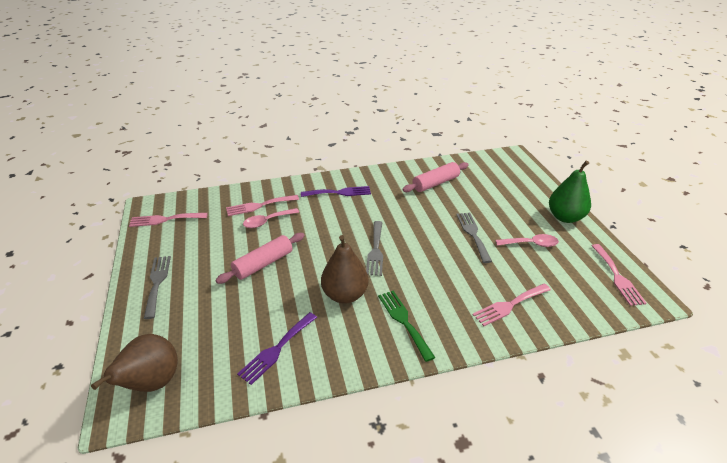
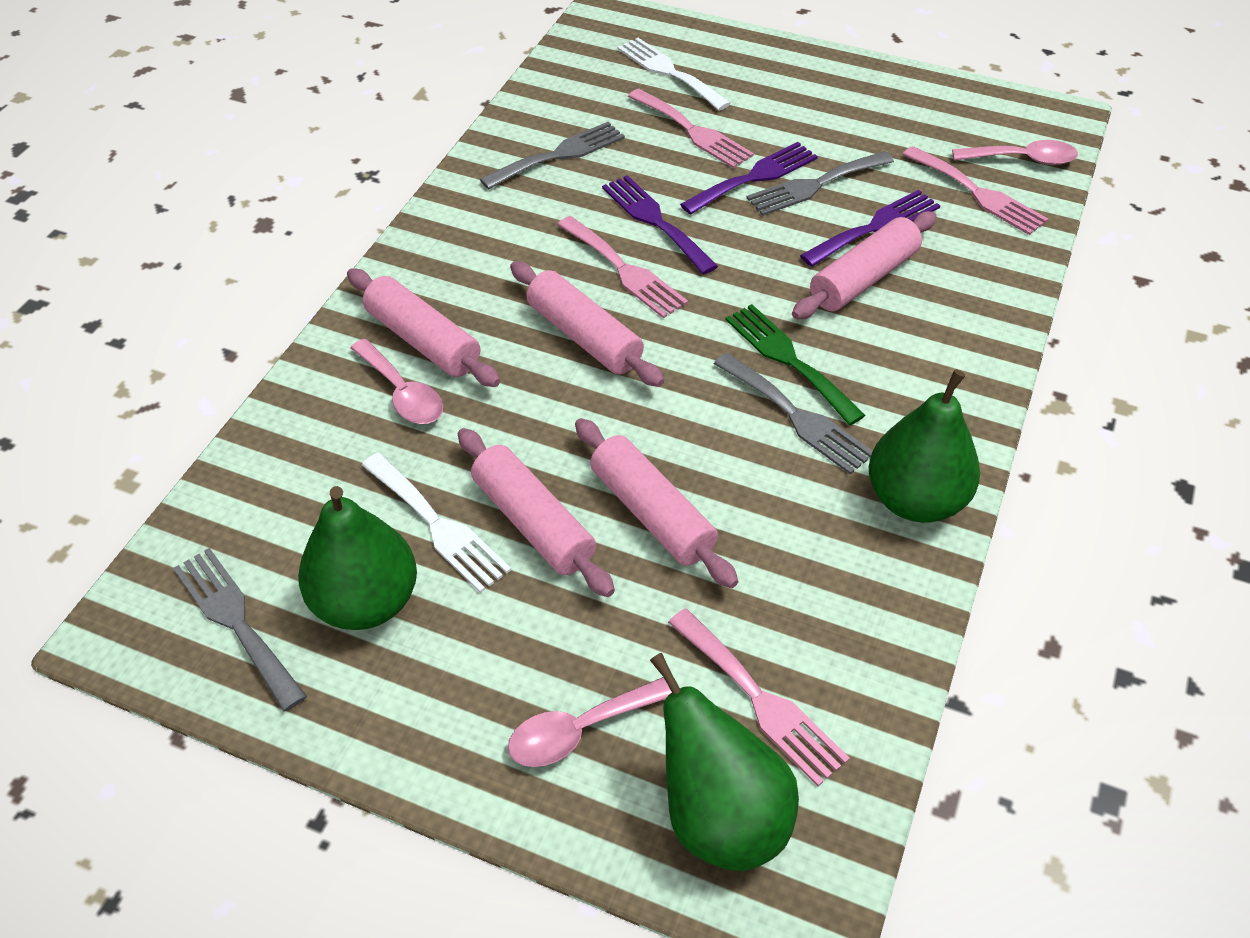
brown pear: [91,334,178,392] [321,235,368,304] = 2 -> none = 0
green pear: [549,161,591,223] = 1 -> [298,486,417,630] [650,653,799,871] [869,369,980,523] = 3
grey fork: [144,256,171,319] [366,221,383,276] [456,213,492,263] = 3 -> [173,548,307,712] [480,122,625,189] [714,353,872,475] [746,151,894,216] = 4
pink rolling pin: [215,233,305,284] [402,162,469,192] = 2 -> [347,268,500,387] [458,428,615,597] [510,261,664,387] [575,418,738,588] [792,211,937,319] = 5
pink spoon: [243,208,299,228] [496,234,559,247] = 2 -> [350,339,443,424] [508,677,672,767] [952,140,1078,165] = 3
purple fork: [237,312,317,385] [301,186,371,197] = 2 -> [602,175,718,274] [680,142,818,214] [800,190,940,267] = 3
white fork: none = 0 -> [362,453,511,593] [617,38,731,111] = 2

